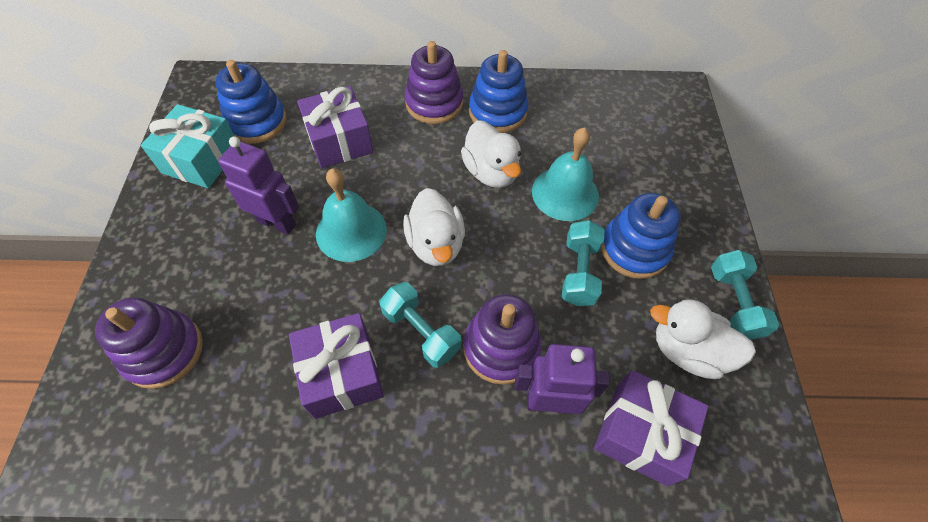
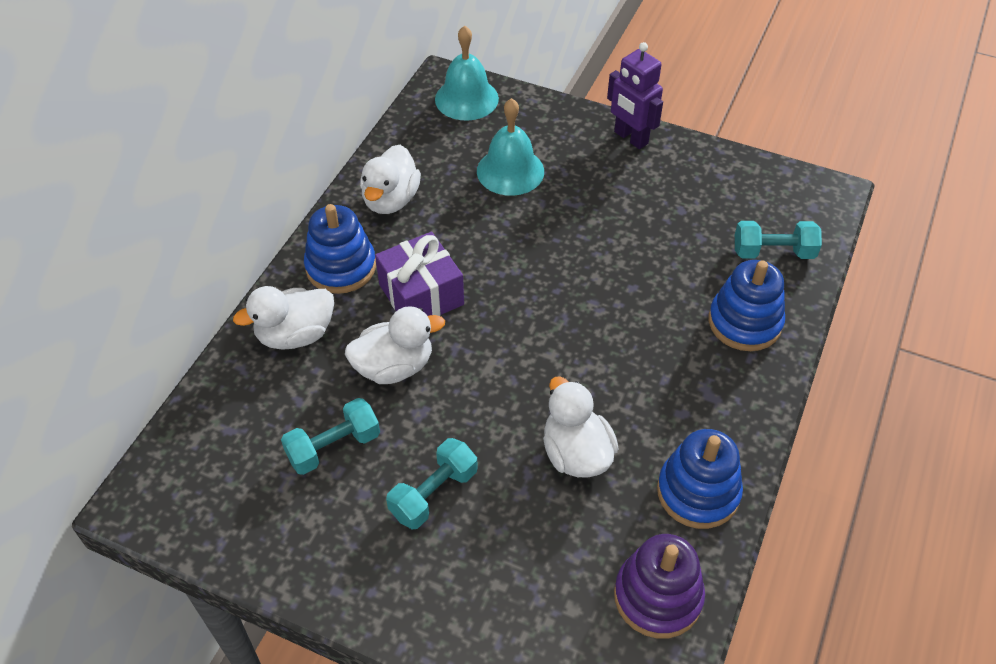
purple gift: [289,313,384,419] [297,86,373,168] [594,370,709,486] = 3 -> [375,232,464,316] = 1
purple robot: [218,137,299,235] [515,344,610,414] = 2 -> [607,42,663,149] = 1
purple stacking toy: [95,297,203,389] [405,41,463,124] [463,294,542,385] = 3 -> [614,534,705,639] = 1
turquoise gift: [141,104,235,188] = 1 -> none = 0
white duck: [403,188,465,266] [461,120,521,188] [650,299,756,379] = 3 -> [233,286,334,350] [345,306,445,384] [360,145,421,214] [543,376,619,478] = 4

